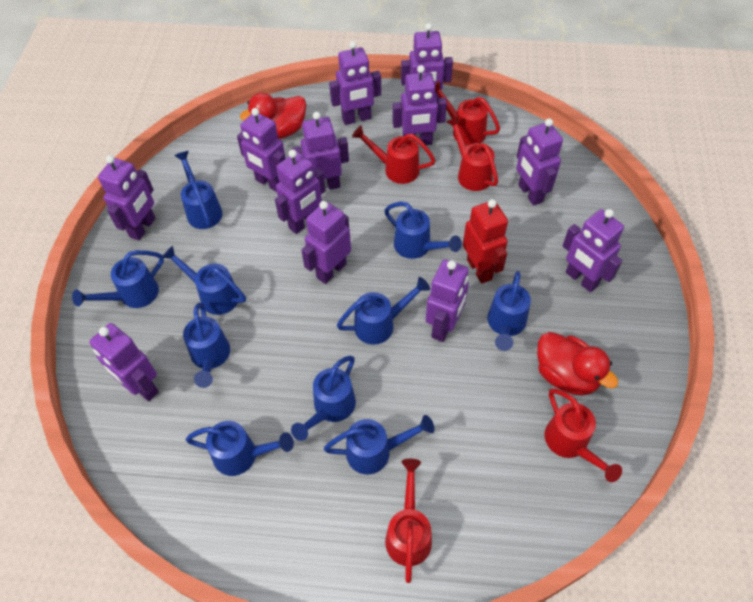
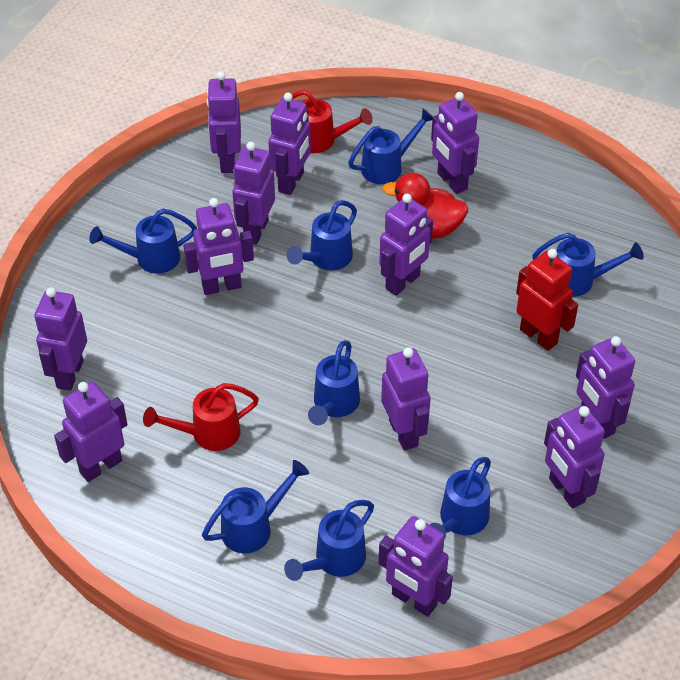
blue watering can: [72,250,164,308] [161,246,246,315] [174,151,223,229] [183,302,230,388] [186,421,294,476] [291,356,356,441] [324,415,435,475] [337,277,430,345] [384,202,462,259] [487,271,531,351] = 10 -> [89,208,197,274] [202,460,309,554] [284,500,374,581] [287,200,357,270] [308,340,360,425] [348,109,433,184] [429,457,491,540] [532,233,644,297] = 8
red duck: [240,93,306,139] [537,332,618,395] = 2 -> [382,173,468,239] = 1
red watering can: [352,126,436,184] [385,459,432,583] [435,81,500,146] [446,116,498,191] [545,389,622,482] = 5 -> [143,383,259,451] [292,90,373,153] = 2

